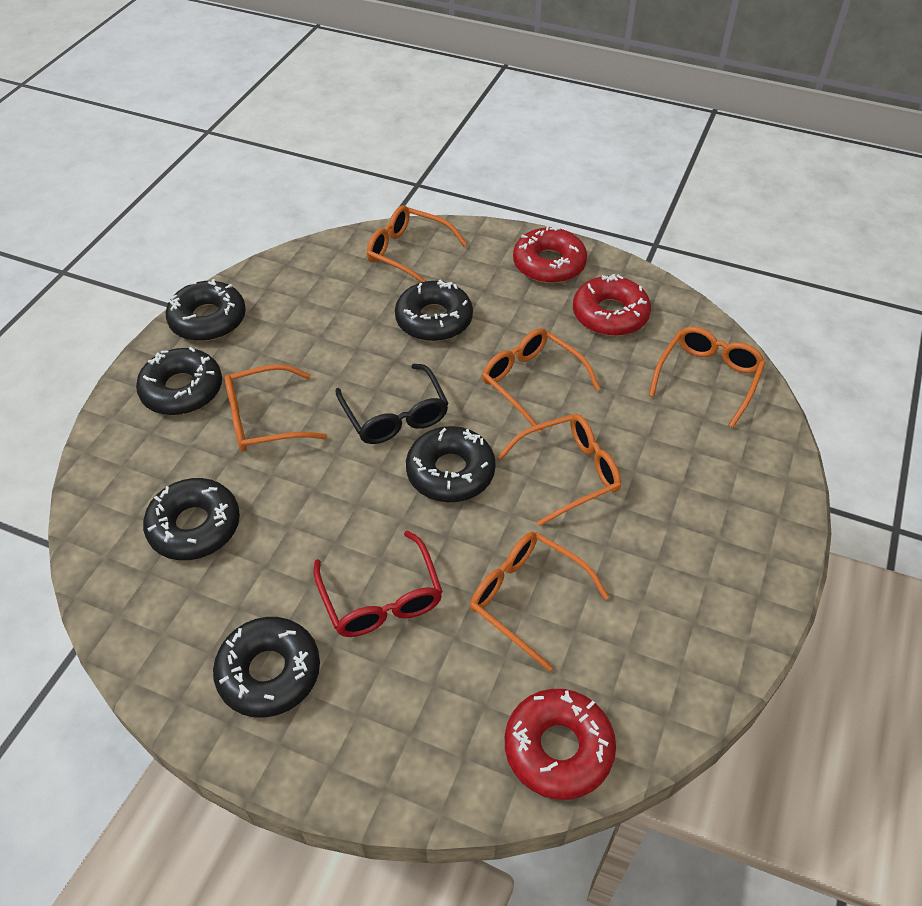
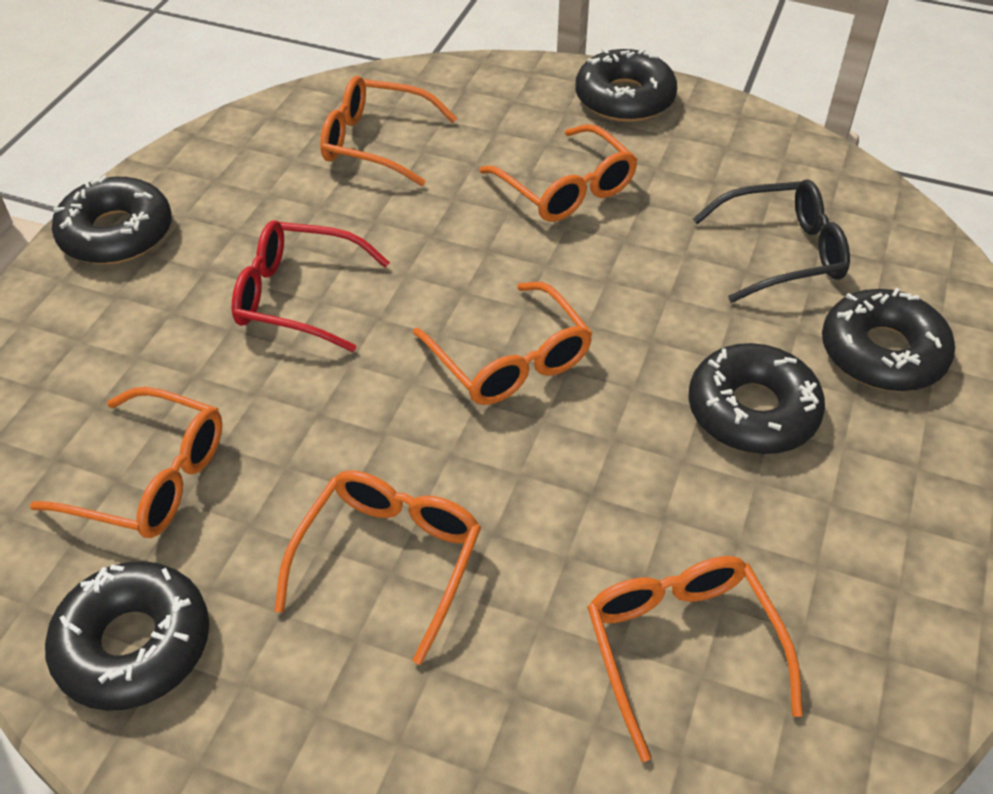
black donut: [136,347,222,415] [143,478,240,560] [166,279,246,341] [213,617,320,718] [395,280,473,341] [406,426,496,502] = 6 -> [45,561,209,711] [52,175,172,264] [575,48,677,122] [688,343,825,454] [822,288,955,392] = 5
red donut: [505,689,616,800] [513,226,587,283] [573,274,651,336] = 3 -> none = 0

